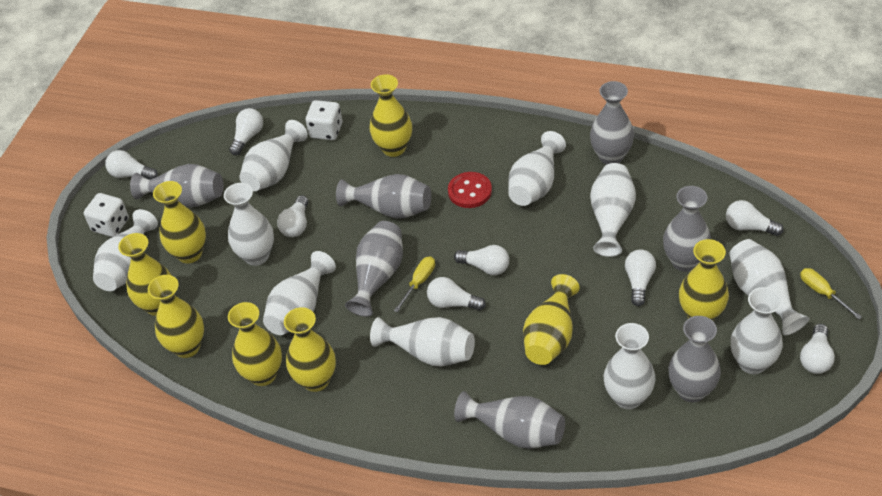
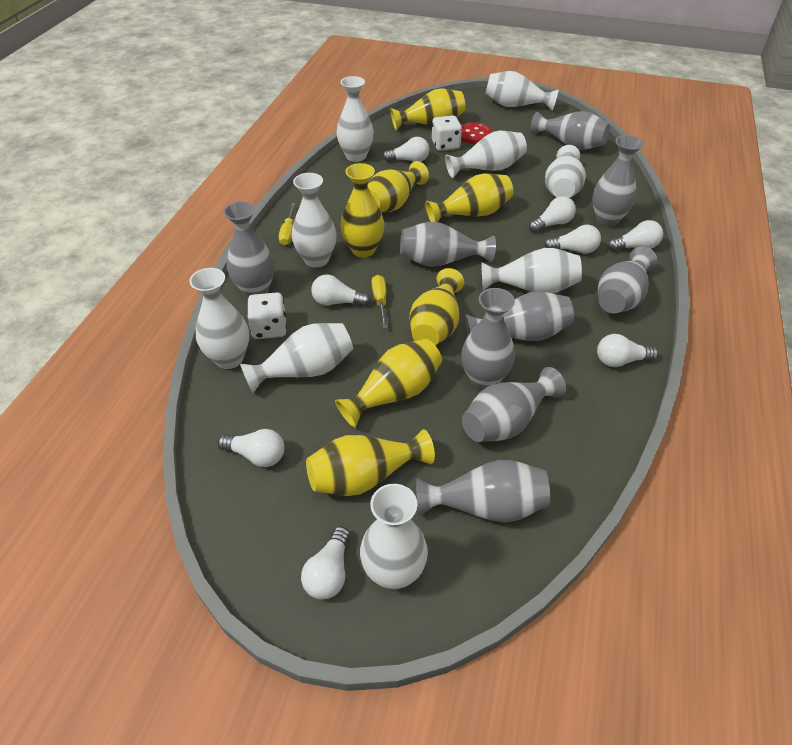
grey vase: [130,164,224,207] [336,174,431,218] [345,221,403,317] [454,391,565,449] [590,81,634,165] [663,186,711,272] [668,316,721,402] = 7 -> [223,201,275,297] [400,222,496,267] [416,460,550,523] [461,288,515,390] [462,367,566,442] [465,291,574,341] [531,111,610,150] [592,135,644,227] [598,246,657,313] = 9
white vase: [93,209,158,291] [224,183,274,266] [239,120,308,191] [263,251,336,335] [370,317,475,366] [508,131,566,206] [590,163,636,257] [604,323,656,409] [729,239,809,335] [731,287,783,374] = 10 -> [189,268,249,369] [240,323,353,393] [292,173,337,268] [336,76,374,162] [360,484,428,590] [445,131,527,178] [481,248,582,293] [485,71,559,111] [545,145,586,198] = 9
yellow vase: [118,233,172,316] [148,275,204,358] [153,181,206,263] [228,302,282,386] [284,307,336,392] [369,74,412,157] [523,274,580,365] [679,239,729,321] = 8 -> [306,429,435,496] [335,339,442,428] [340,163,384,257] [368,161,429,212] [391,88,466,130] [409,268,464,345] [425,173,514,222] = 7

